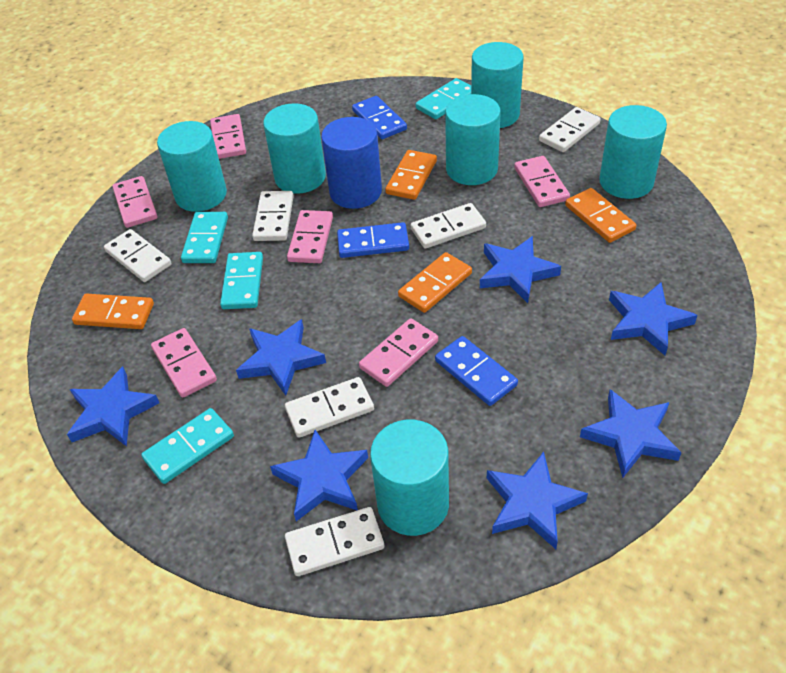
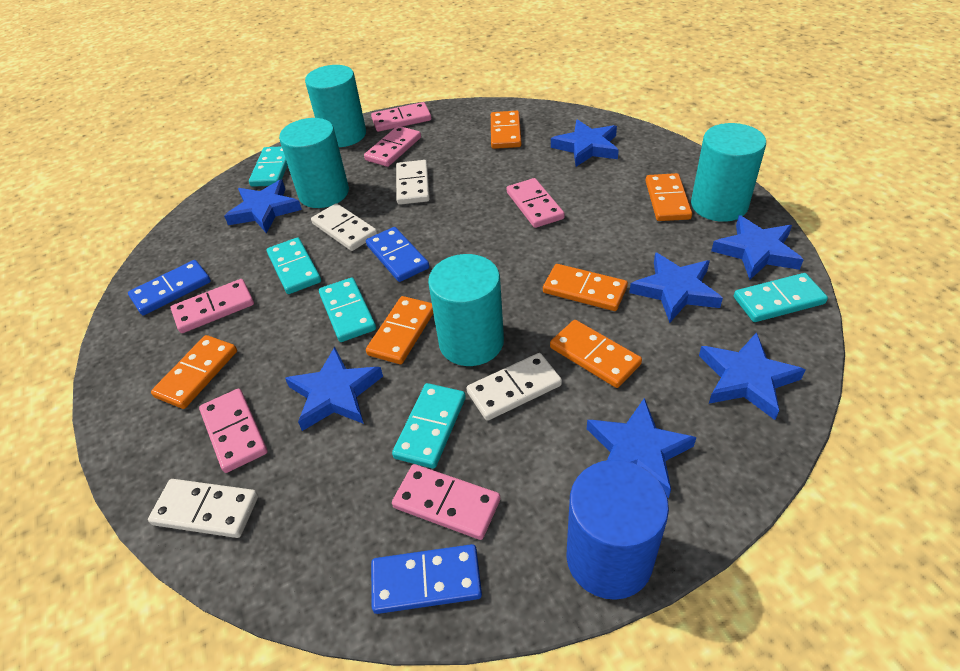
orange domino: [72,294,154,329] [385,150,437,200] [398,252,472,313] [565,188,636,243] = 4 -> [151,335,237,409] [366,296,434,364] [491,111,521,149] [543,264,628,311] [550,320,642,388] [646,173,692,221] = 6
turquoise cylinder: [157,121,227,212] [263,103,326,194] [370,420,449,536] [445,94,501,185] [471,42,523,128] [599,105,667,199] = 6 -> [279,118,349,208] [305,65,366,147] [428,254,504,366] [691,123,766,222] = 4
turquoise domino: [141,408,234,484] [181,212,228,263] [220,252,263,309] [416,78,471,119] = 4 -> [249,146,288,187] [267,237,321,294] [319,278,376,342] [392,383,466,469] [734,273,828,322] = 5
white domino: [104,229,172,282] [252,191,294,241] [285,377,374,438] [285,507,384,576] [411,203,486,249] [539,107,601,152] = 6 -> [148,479,258,538] [311,203,378,251] [396,160,430,205] [467,353,562,421] = 4

